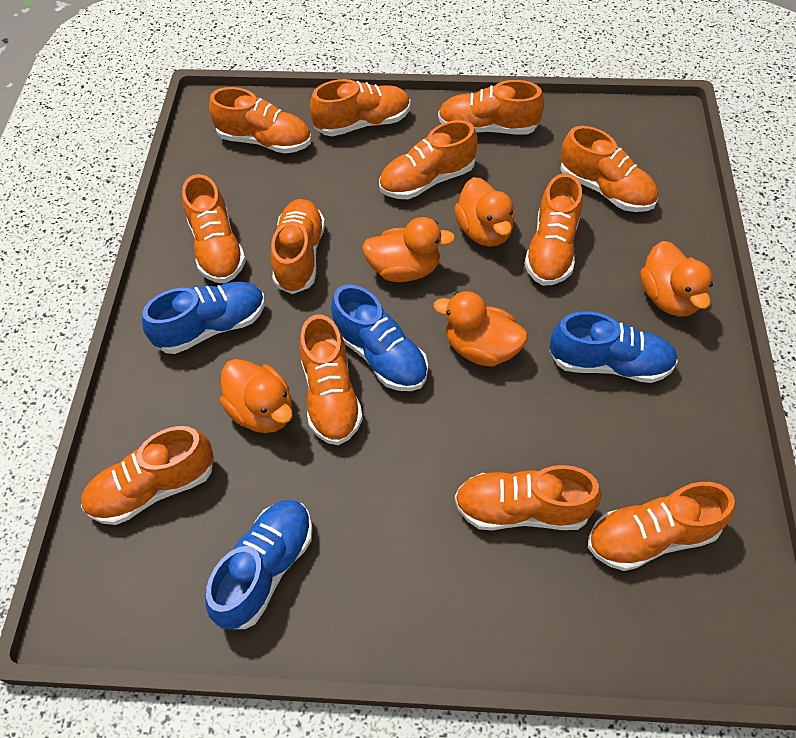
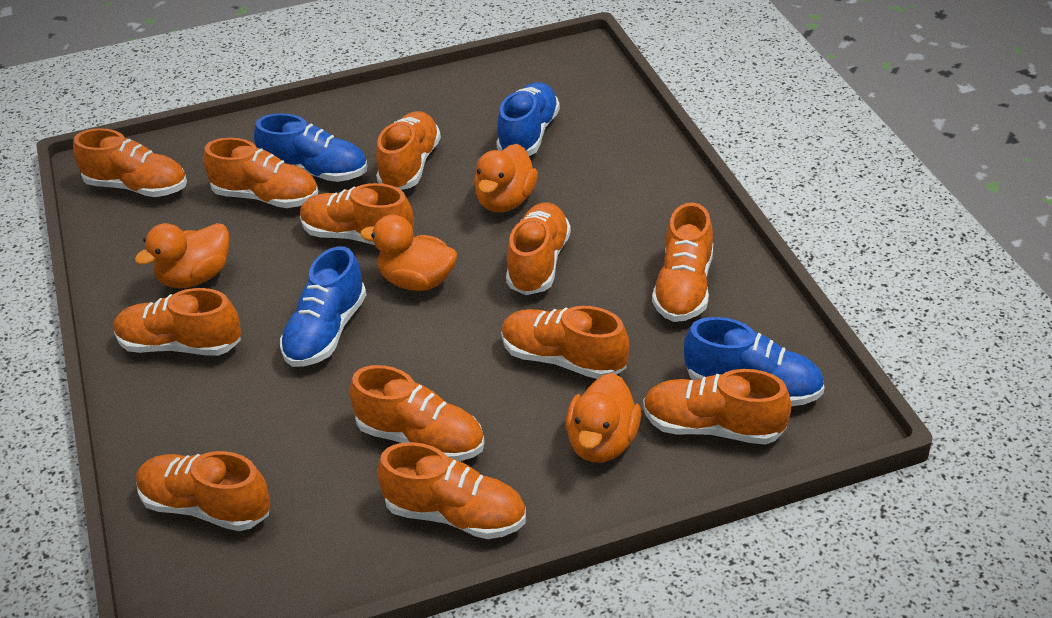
orange duck: [220,359,293,433] [362,217,456,282] [433,291,528,367] [454,177,515,247] [640,241,713,317] = 5 -> [135,223,229,288] [360,214,457,291] [474,144,538,212] [566,373,641,462] = 4

